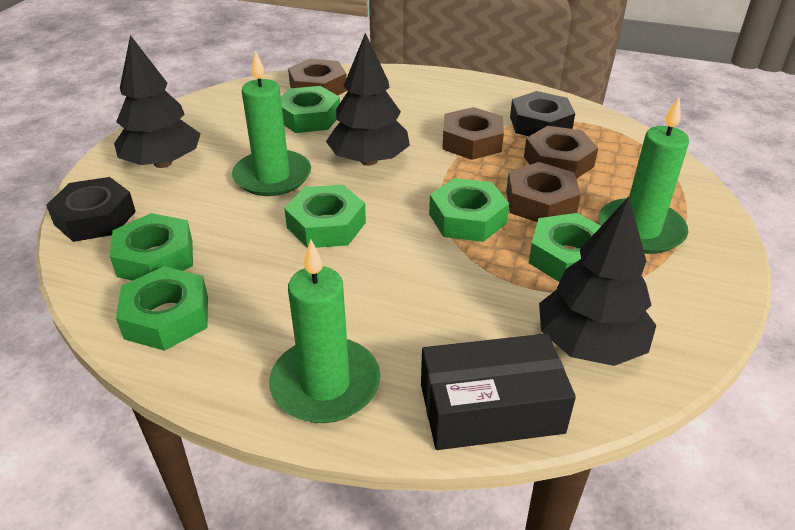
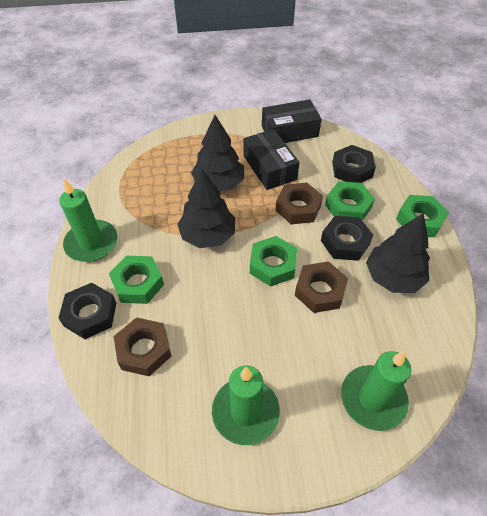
black box: [421,333,576,450] = 1 -> [243,129,300,190] [262,99,322,143] = 2
black nut: [46,177,136,242] [510,91,575,136] = 2 -> [59,283,116,339] [321,216,373,261] [332,145,376,183] = 3
brown nut: [288,59,347,96] [442,107,504,160] [506,162,581,222] [524,126,598,179] = 4 -> [114,317,171,376] [276,183,323,224] [295,261,348,313] = 3
green nut: [110,213,193,281] [116,266,208,351] [281,86,340,133] [284,185,366,248] [429,178,509,242] [529,213,601,282] = 6 -> [109,255,164,304] [250,236,297,287] [325,181,375,221] [396,195,449,237] = 4

